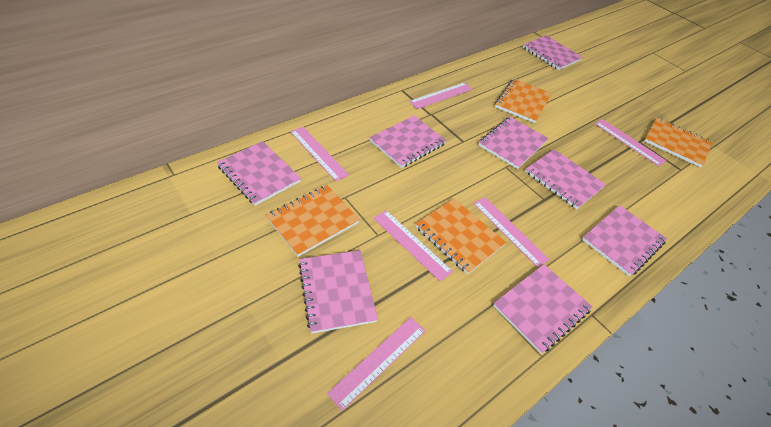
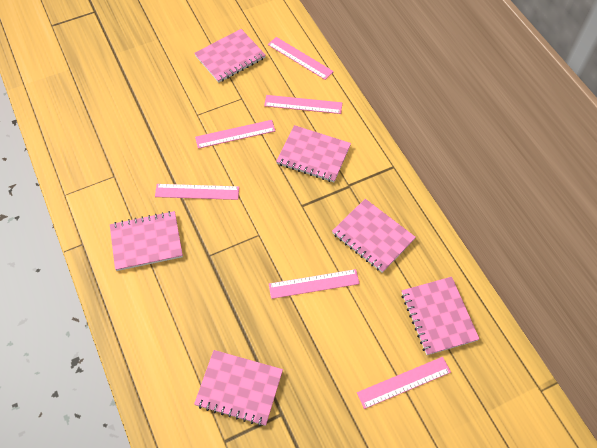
orange notebook: [266,185,360,257] [416,199,507,274] [495,78,552,123] [644,118,712,167] = 4 -> none = 0
pink notebook: [217,141,301,206] [298,250,378,334] [370,116,447,168] [478,117,549,169] [493,264,592,354] [523,35,583,70] [525,149,606,209] [582,205,667,277] = 8 -> [110,211,183,271] [194,29,266,83] [194,350,283,426] [276,125,351,182] [332,199,416,273] [402,277,479,355] = 6

